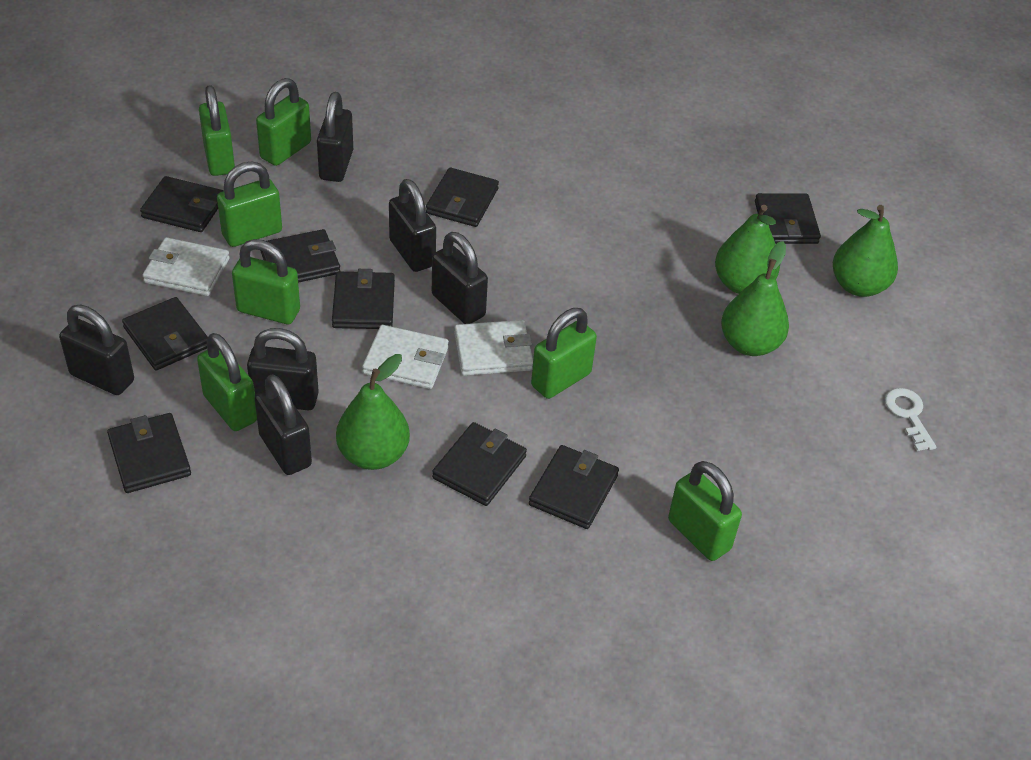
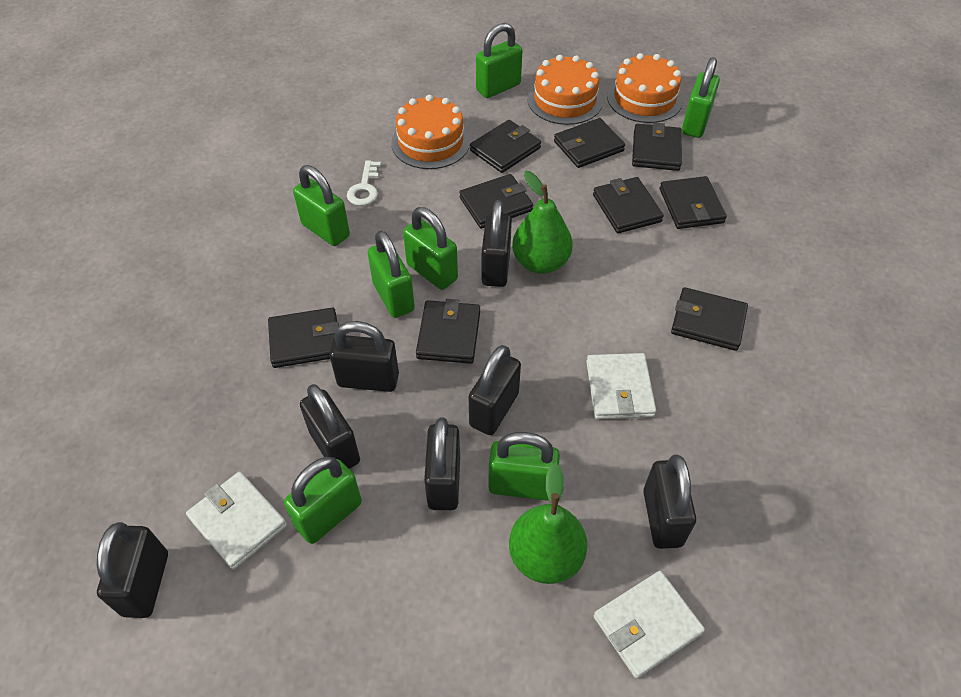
black padlock: [59,305,134,395] [247,328,319,410] [255,375,312,475] [317,92,353,182] [389,179,436,272] [432,232,488,324] = 6 -> [97,522,168,618] [300,384,360,469] [329,321,399,392] [424,417,460,510] [469,345,521,435] [482,200,512,287] [643,455,696,549] = 7
green pear: [336,354,410,470] [715,205,780,294] [721,241,789,356] [833,205,898,297] = 4 -> [509,463,587,584] [512,171,573,274] = 2
orange cake: none = 0 -> [391,95,470,169] [527,55,603,125] [607,53,683,123] = 3

